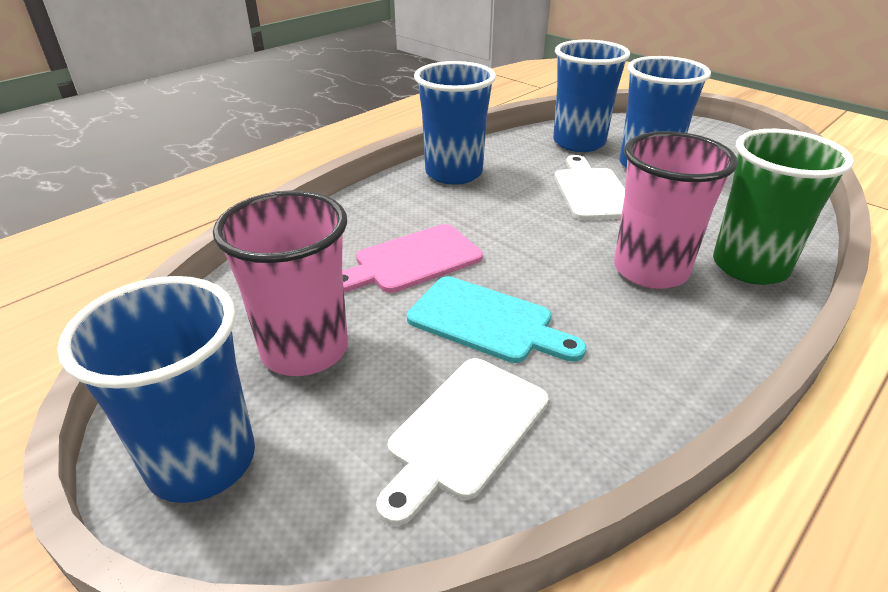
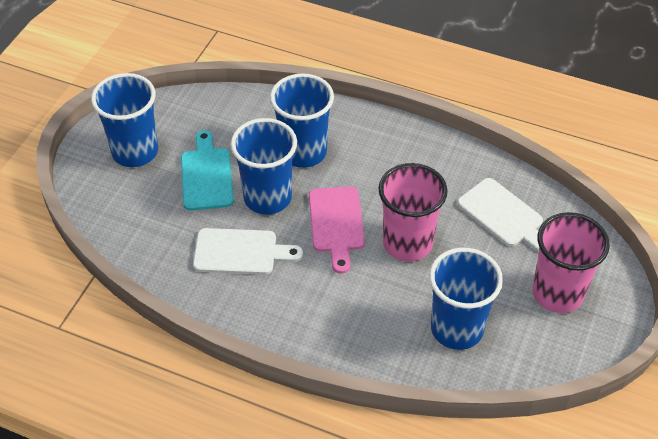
green cup: [713,129,854,285] = 1 -> none = 0

